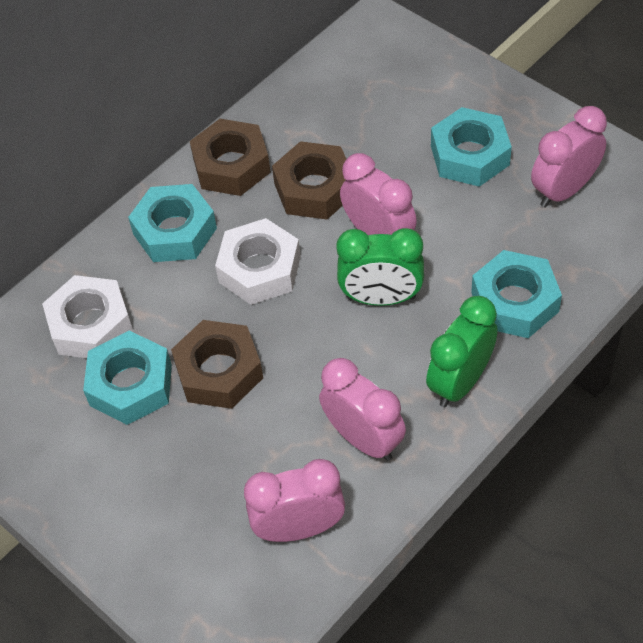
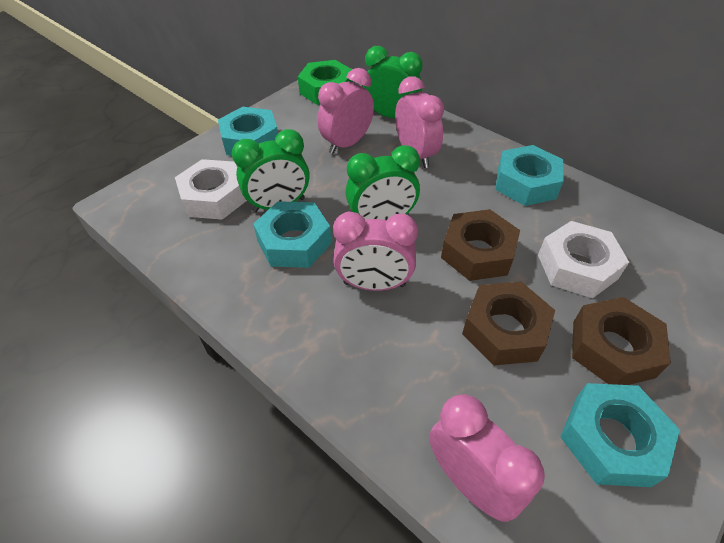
green clock: [336,228,424,306] [426,296,498,407] = 2 -> [232,129,310,212] [345,145,420,220] [363,46,423,118] = 3
green nut: none = 0 -> [298,60,353,105] = 1

